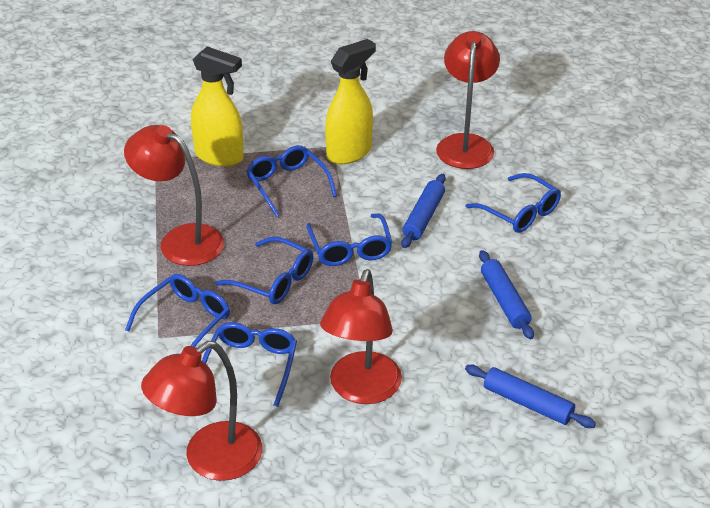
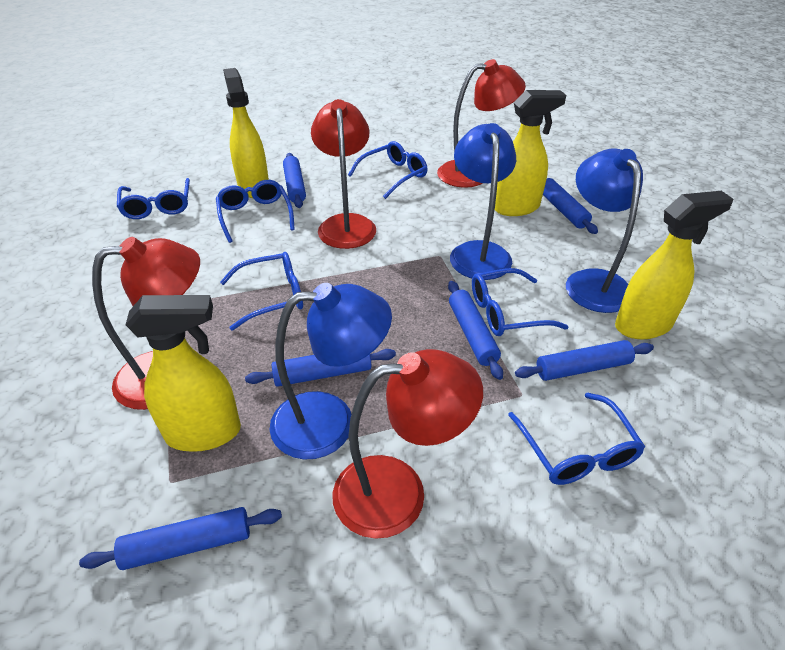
blue lamp: none = 0 -> [270,283,392,459] [450,123,516,280] [566,149,643,313] = 3
blue rolling pin: [401,174,446,248] [465,365,596,428] [479,250,534,339] = 3 -> [79,507,282,570] [245,349,396,387] [283,153,306,208] [448,281,503,380] [515,340,654,381] [543,178,598,234] = 6
yellow spray bottle: [191,46,244,166] [325,39,376,164] = 2 -> [126,295,241,452] [223,68,269,198] [495,90,566,216] [615,191,733,339] = 4

